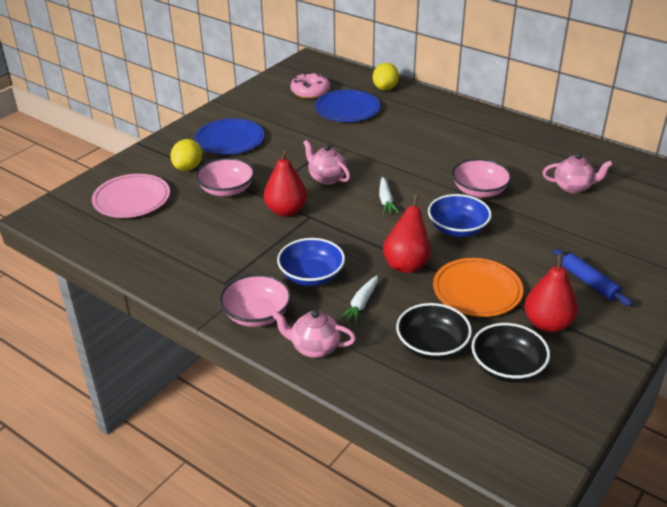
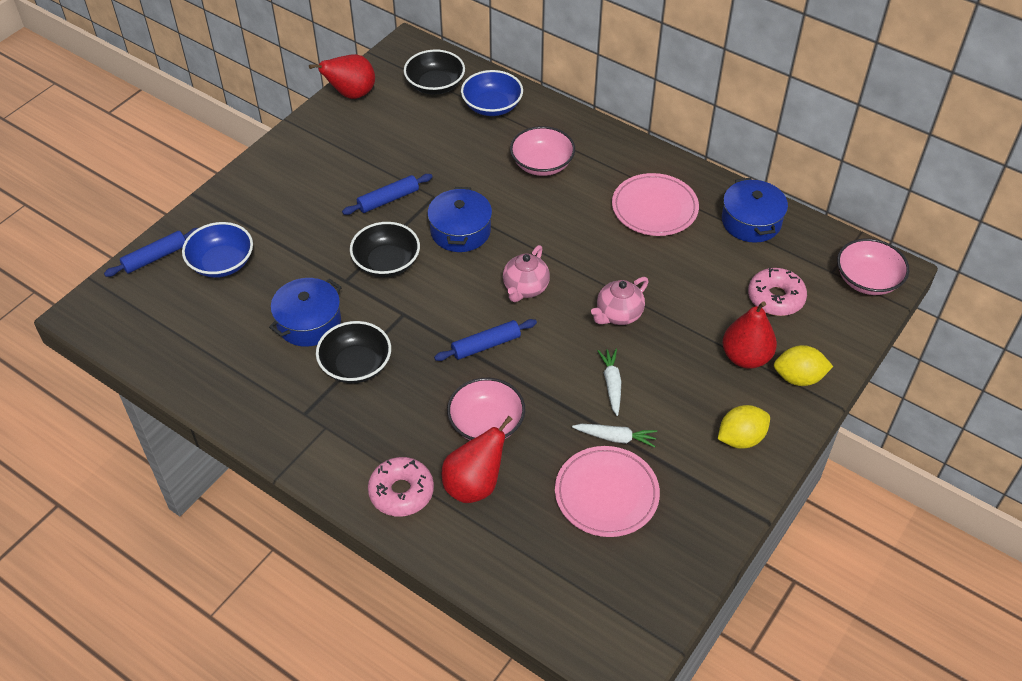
black bowl: [396,303,472,360] [471,323,550,383] = 2 -> [316,321,391,383] [350,222,420,277] [404,50,465,95] = 3
blue plate: [195,119,264,155] [315,90,380,122] = 2 -> none = 0
blue pot: none = 0 -> [269,278,342,347] [428,187,492,252] [722,178,788,243] = 3
blue rolling pin: [553,249,633,307] = 1 -> [104,228,198,277] [342,174,433,215] [434,319,537,361] = 3
orange plate: [433,258,523,317] = 1 -> none = 0
pink donut: [290,72,330,99] = 1 -> [368,457,434,517] [748,268,807,316] = 2
pink plate: [92,174,170,218] = 1 -> [555,446,660,537] [612,173,699,236] = 2
pink teapot: [272,310,356,358] [303,140,350,185] [543,153,613,194] = 3 -> [503,245,550,302] [591,277,649,325] = 2

